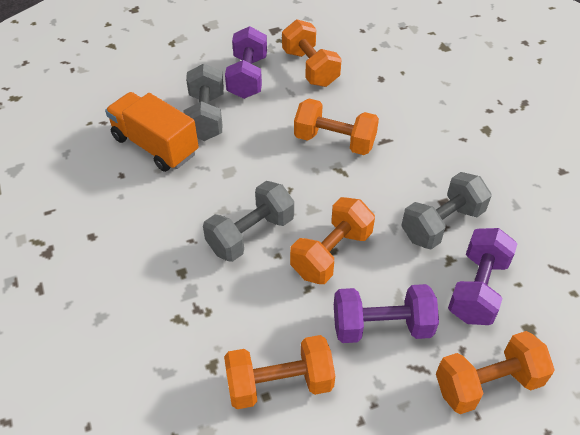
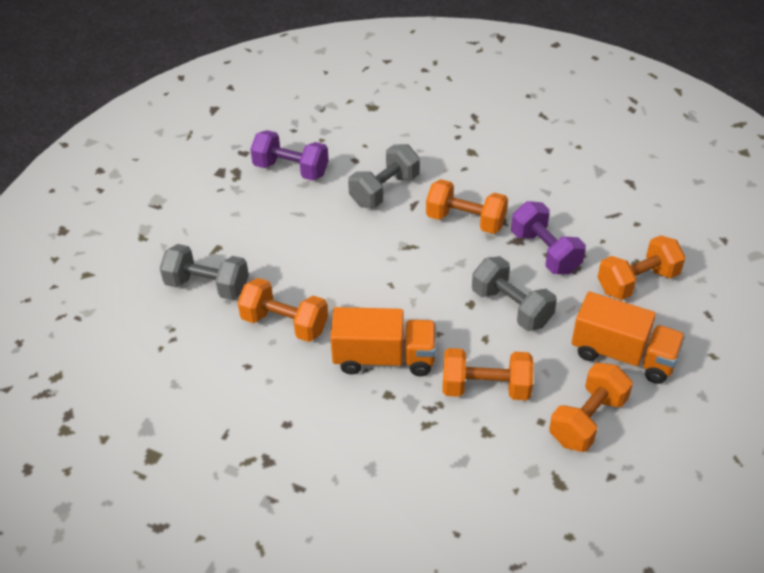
orange truck: [105,92,199,172] = 1 -> [330,307,436,376] [572,292,685,384] = 2
purple dumbbell: [225,26,267,99] [334,284,439,343] [448,228,518,325] = 3 -> [250,130,329,181] [511,201,586,274] = 2

